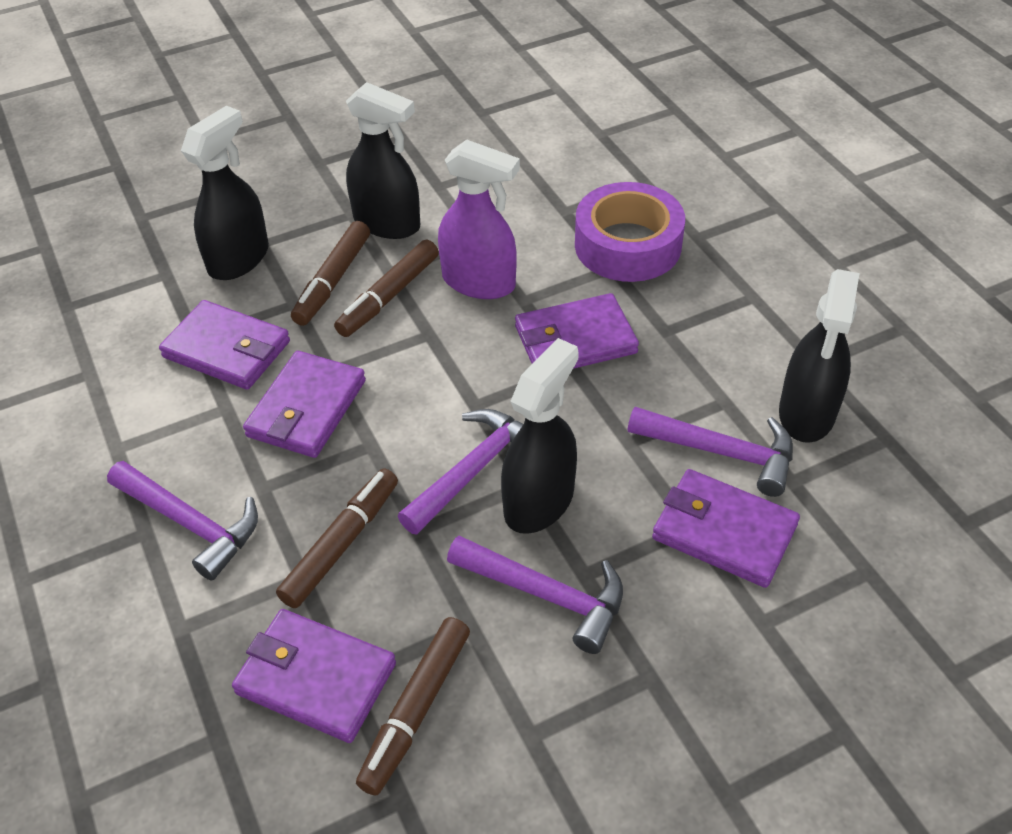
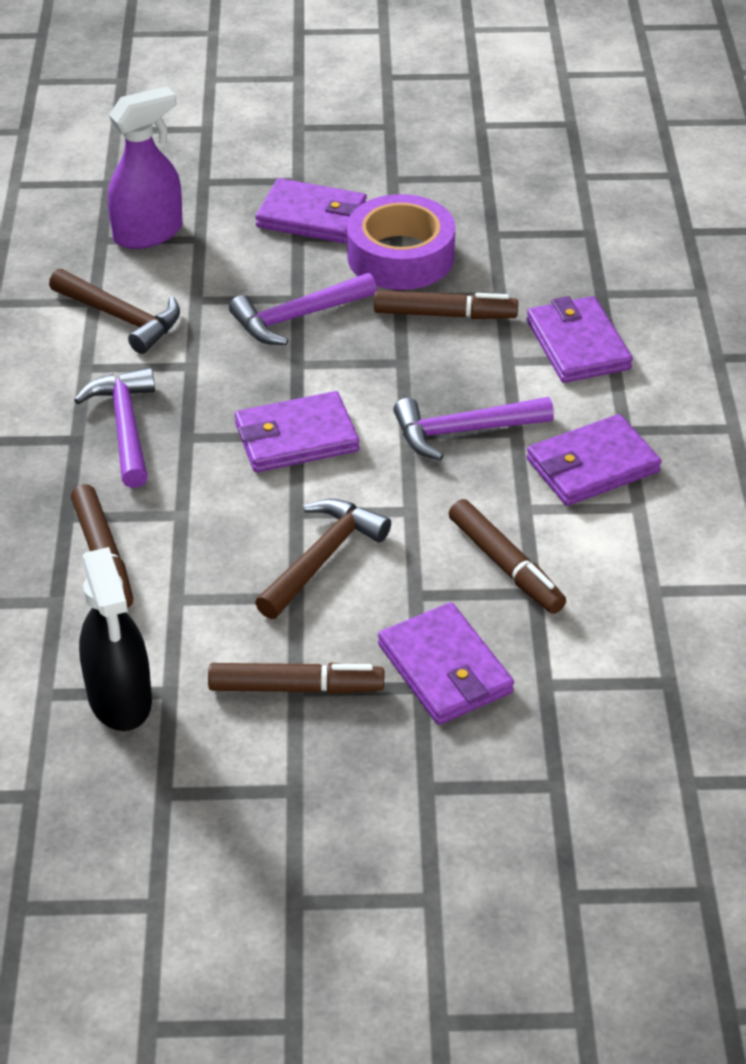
black spray bottle: [181,106,269,280] [346,82,420,239] [501,338,579,534] [779,269,860,443] = 4 -> [79,547,152,731] = 1
brown hammer: none = 0 -> [49,269,180,354] [255,499,391,619] = 2
purple hammer: [107,461,258,581] [398,409,523,535] [447,536,623,654] [628,407,793,497] = 4 -> [74,368,155,488] [229,273,377,345] [393,397,554,461] = 3

